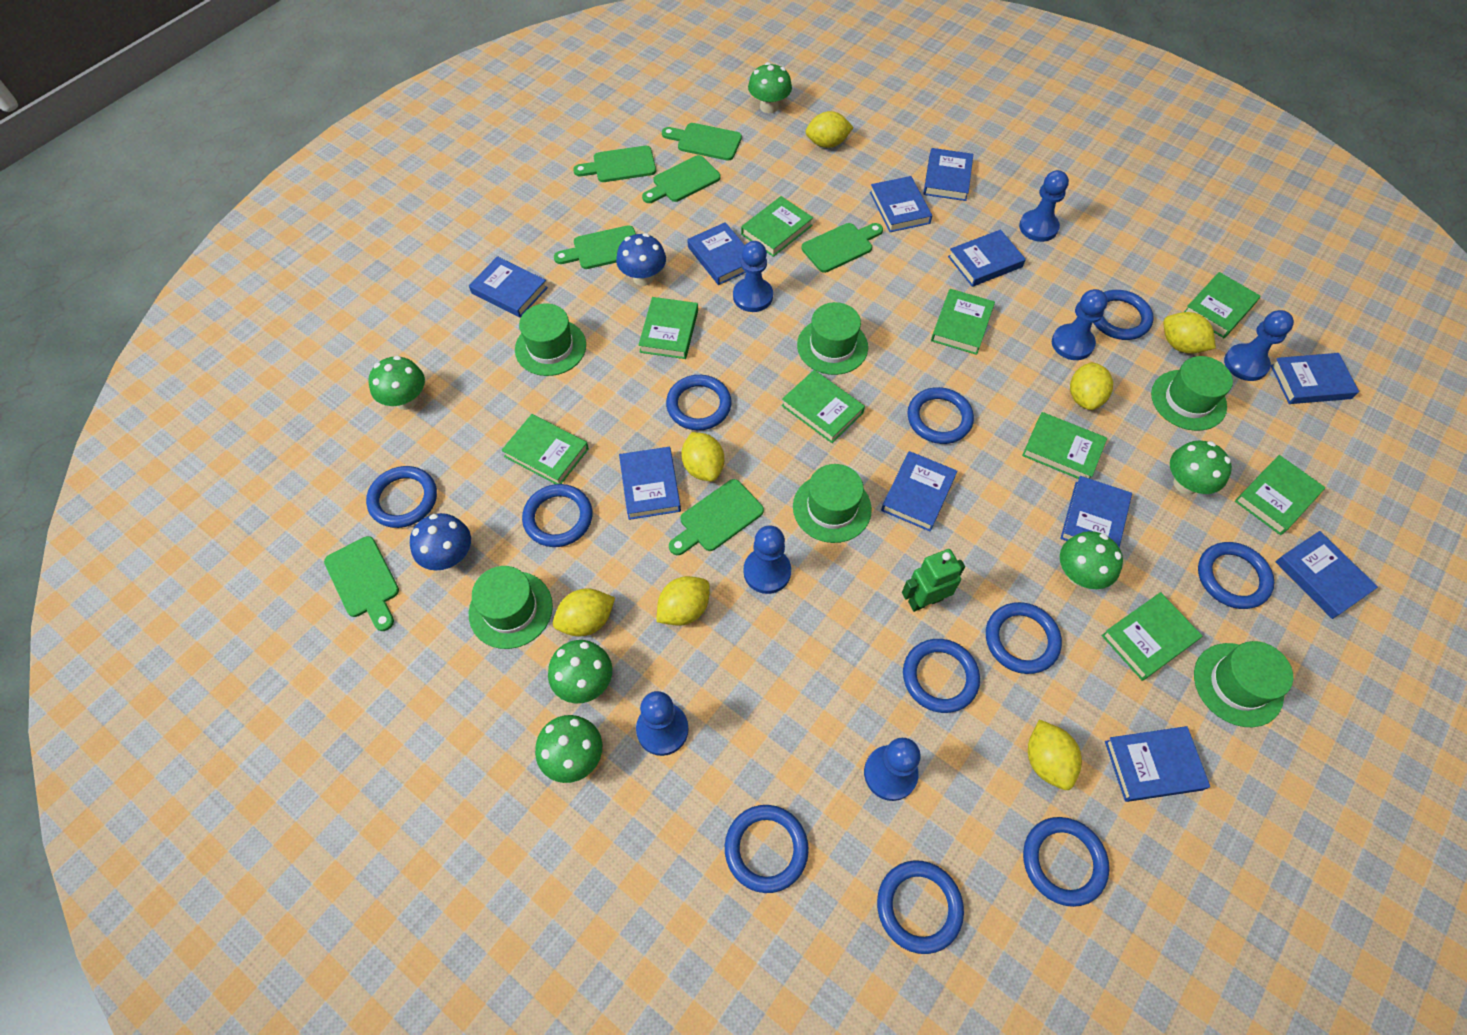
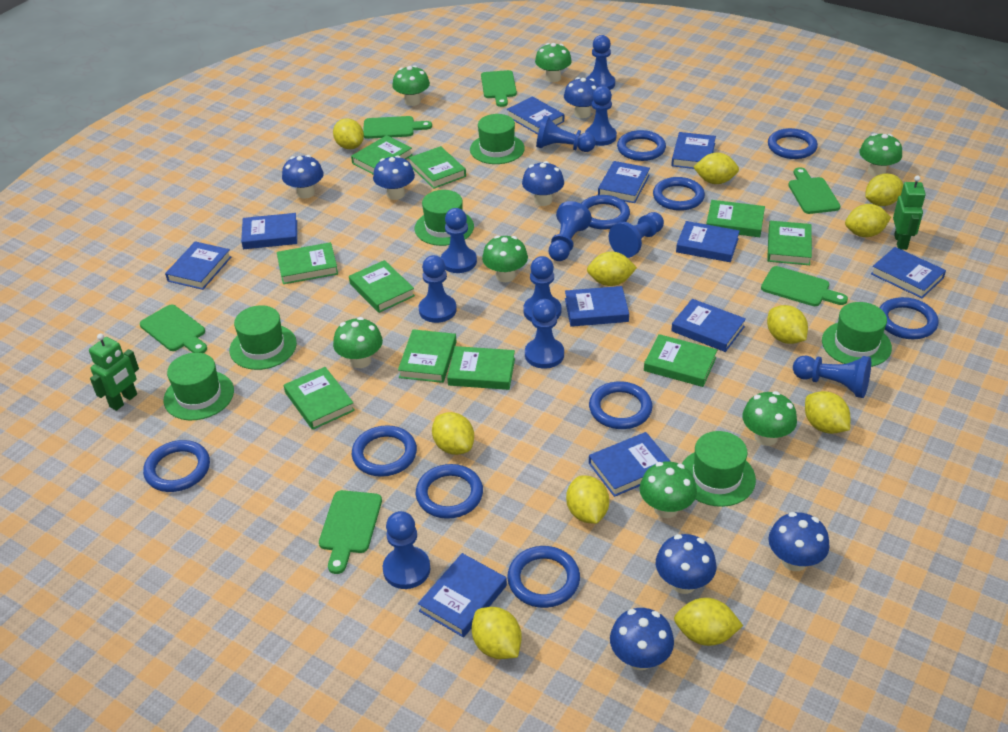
blue mushroom: [410,513,471,570] [616,233,666,286] = 2 -> [282,155,324,199] [373,155,415,200] [522,161,564,206] [564,77,600,118] [610,608,674,670] [656,534,716,594] [768,512,829,571] = 7
blue pawn: [636,691,689,756] [733,241,773,312] [743,525,791,594] [864,738,921,801] [1019,170,1069,242] [1052,289,1108,360] [1224,310,1294,381] = 7 -> [383,511,431,589] [418,255,457,323] [441,208,477,273] [523,256,561,322] [525,299,564,369] [536,115,596,152] [549,201,592,261] [585,86,617,146] [587,35,615,90] [609,212,664,258] [793,355,871,398] = 11
blue ring: [366,466,437,528] [522,484,593,547] [666,375,732,430] [725,805,809,893] [877,860,964,954] [903,639,980,713] [907,387,974,444] [986,602,1062,674] [1023,817,1109,907] [1094,290,1153,340] [1198,542,1274,609] = 11 -> [143,440,210,492] [352,425,417,477] [416,464,483,519] [507,546,580,608] [581,195,630,230] [589,381,652,429] [617,130,666,161] [653,177,705,211] [768,128,818,159] [879,297,939,339] = 10
green book: [501,414,589,484] [638,297,698,359] [741,196,813,257] [782,370,865,443] [931,289,995,355] [1022,412,1107,479] [1101,592,1202,681] [1184,272,1261,338] [1235,455,1325,535] = 9 -> [277,242,338,284] [284,367,355,430] [349,260,415,313] [351,135,413,174] [398,329,457,383] [409,146,466,189] [447,346,515,390] [644,334,717,387] [706,200,765,237] [767,221,812,265] = 10
green cutting board: [324,536,399,631] [554,225,636,269] [573,146,656,182] [642,155,721,203] [662,123,742,161] [669,479,764,555] [802,223,883,273] = 7 -> [140,305,207,353] [319,490,382,574] [363,116,432,139] [481,70,517,107] [761,266,848,306] [788,167,840,214] = 6
green mushroom: [368,356,425,410] [535,715,602,783] [548,640,612,703] [748,62,792,113] [1060,531,1123,589] [1170,441,1232,495] = 6 -> [333,317,383,368] [392,66,430,106] [482,235,528,282] [535,43,572,82] [640,461,697,518] [742,391,797,446] [859,133,902,176] = 7
green robot: [902,549,965,612] = 1 -> [89,334,139,411] [893,176,926,250] = 2
yellow lemon: [553,589,615,636] [656,576,710,626] [681,432,724,481] [805,111,854,148] [1028,720,1082,790] [1070,362,1113,410] [1163,312,1216,354] = 7 -> [333,118,364,149] [432,412,474,455] [472,607,522,659] [566,475,609,524] [587,251,637,286] [674,598,743,646] [693,153,739,184] [767,305,808,344] [805,391,850,434] [845,204,891,237] [865,173,903,206] = 11

